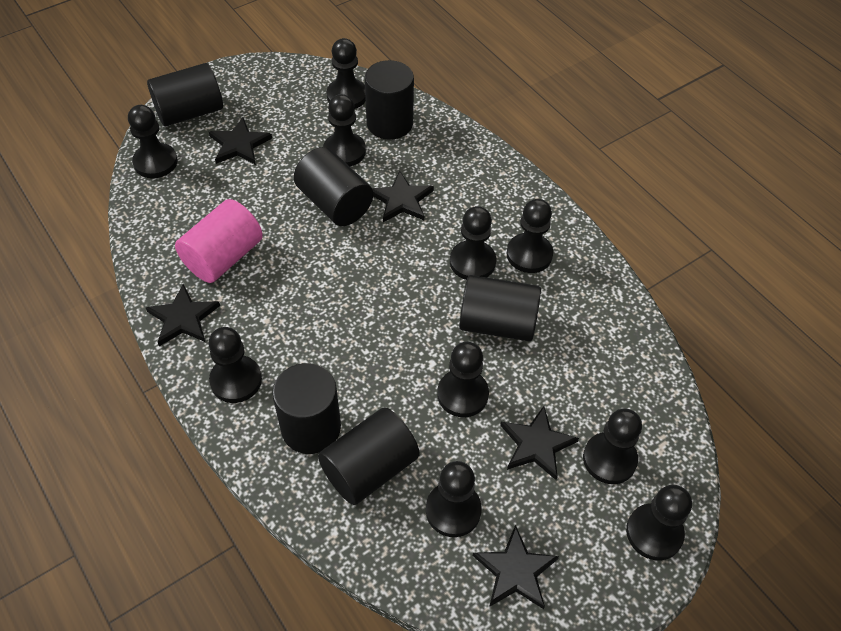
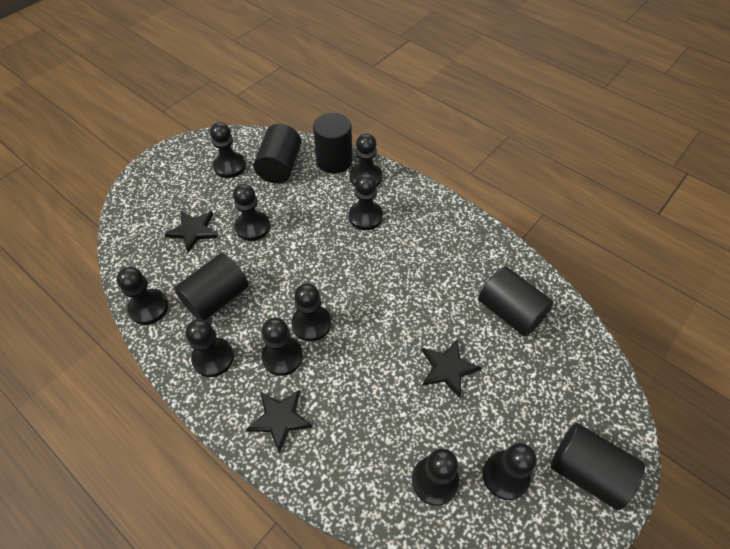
black cylinder: [147,63,223,126] [272,363,341,454] [294,147,373,226] [318,407,420,505] [365,60,414,140] [459,275,541,341] = 6 -> [174,253,248,320] [254,124,301,184] [313,113,352,174] [478,266,554,337] [551,423,645,510] = 5
black star: [146,284,220,346] [209,117,272,165] [372,170,434,222] [473,525,559,609] [500,406,579,480] = 5 -> [164,211,218,253] [246,389,313,453] [422,339,482,398] = 3
pink cylinder: [175,199,263,283] = 1 -> none = 0

